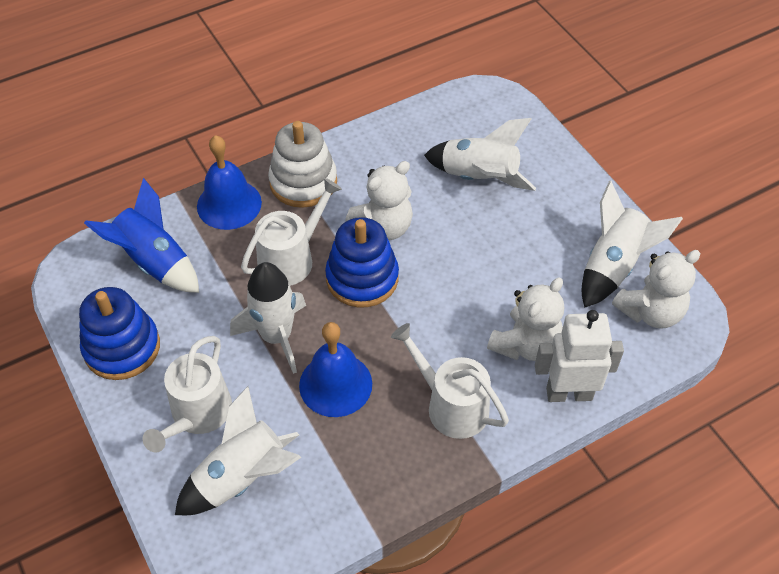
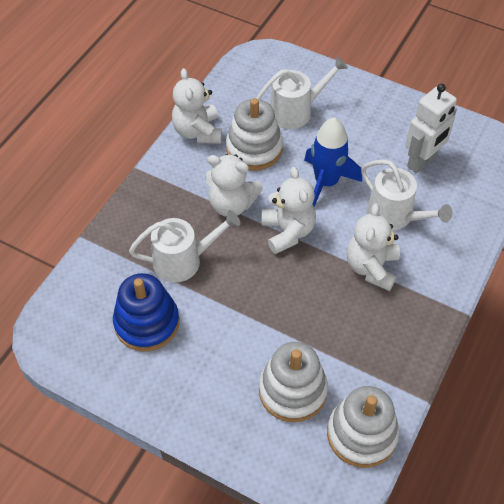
blue bell: [197,135,262,230] [299,322,372,417] = 2 -> none = 0
blue stacking toy: [79,287,160,380] [325,217,399,307] = 2 -> [113,273,179,351] = 1
white rocket: [175,386,301,515] [230,262,306,374] [424,118,536,191] [582,181,683,308] = 4 -> none = 0
white stacking toy: [268,121,337,208] = 1 -> [226,98,283,170] [259,342,328,422] [327,386,399,468] = 3
white teddy bear: [345,161,413,240] [487,277,564,361] [612,250,701,329] = 3 -> [172,68,222,144] [205,154,263,217] [262,167,316,254] [347,203,400,291] = 4

